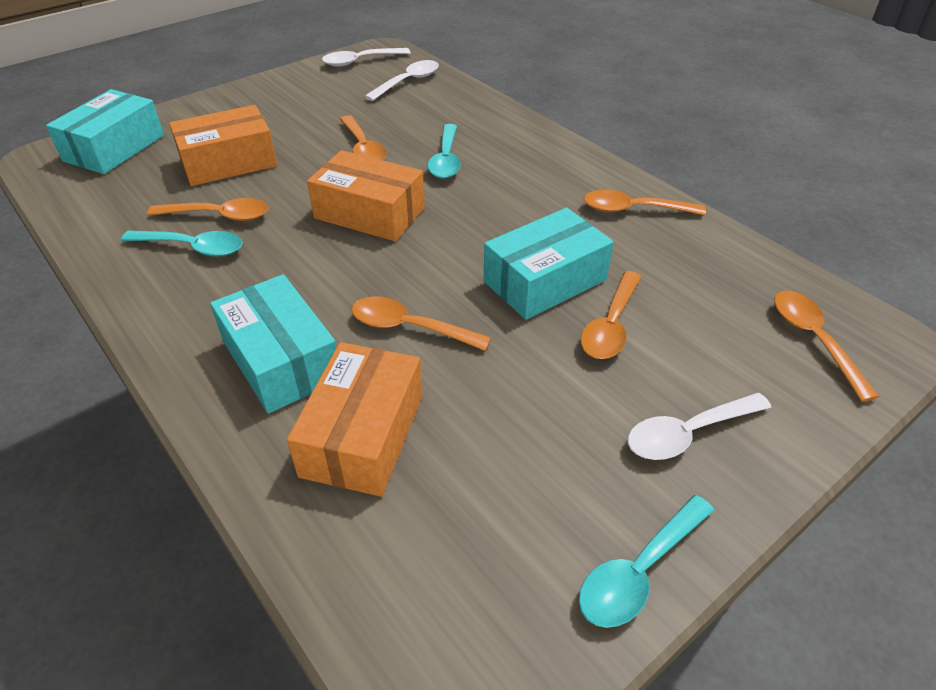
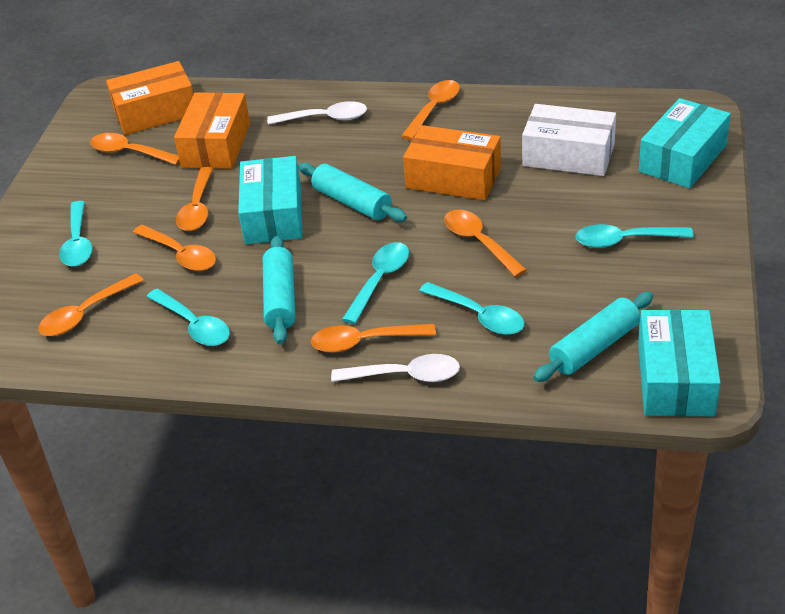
orange spoon: [147,198,269,221] [340,115,386,160] [351,297,491,351] [580,271,641,359] [584,190,706,215] [774,291,879,402] = 6 -> [38,273,144,336] [90,133,180,165] [133,225,216,271] [176,167,213,231] [311,324,436,353] [401,80,460,140] [444,209,527,277] = 7
turquoise rolling pin: none = 0 -> [263,236,296,344] [298,163,407,222] [534,292,653,382] = 3
turquoise spoon: [121,231,243,257] [427,124,461,179] [579,495,714,628] = 3 -> [59,201,93,267] [147,288,230,346] [342,242,410,324] [419,282,524,335] [575,224,694,248] = 5
white box: none = 0 -> [522,104,616,176] = 1
white spoon: [322,48,411,67] [365,60,439,101] [628,393,771,460] = 3 -> [267,101,367,125] [331,354,460,382] = 2

